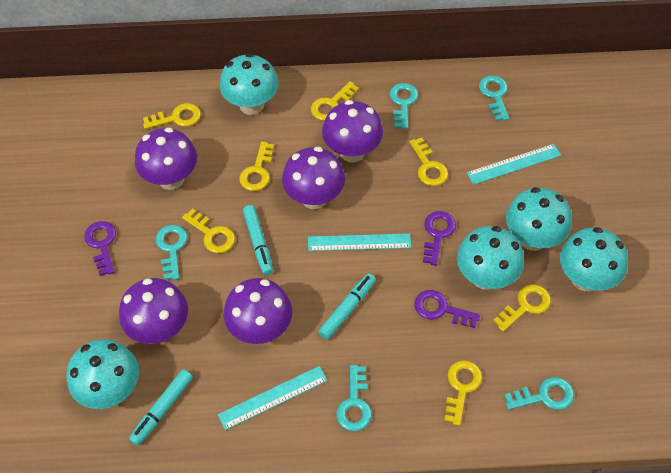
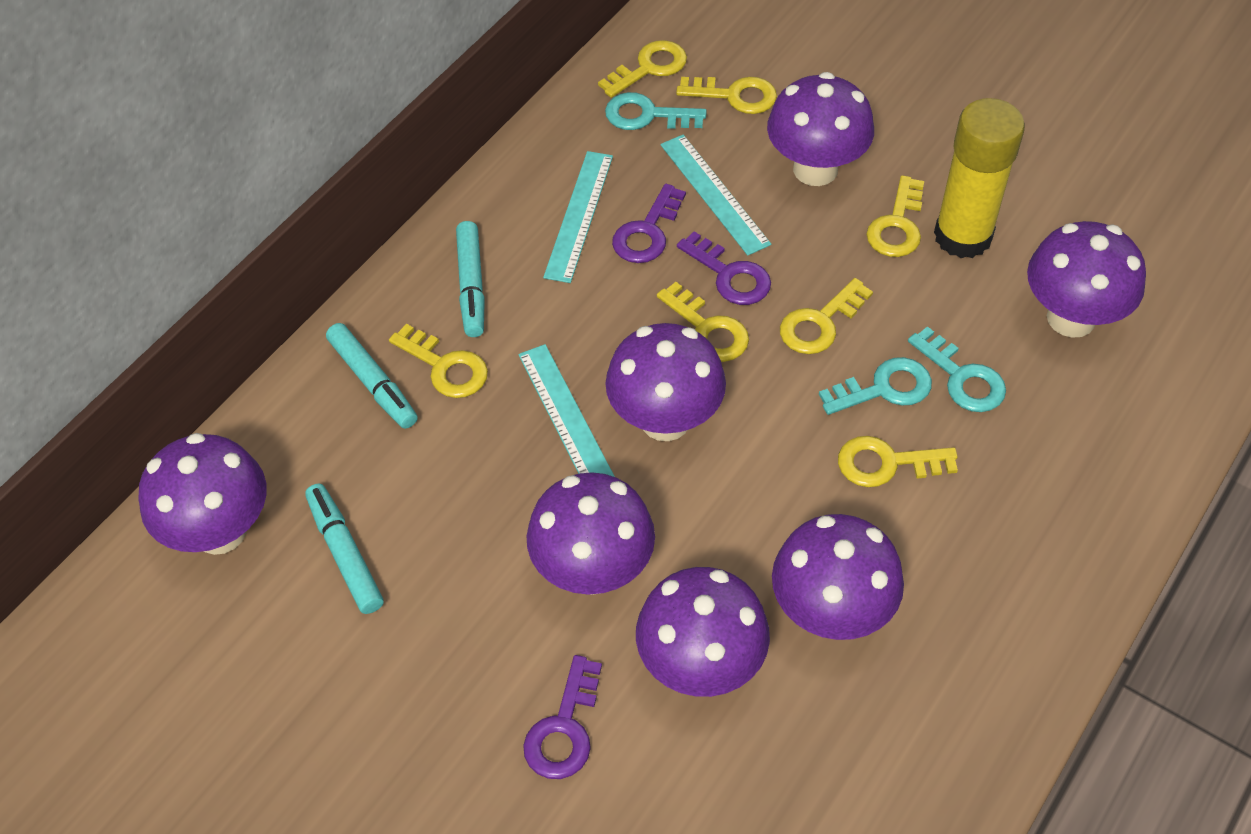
purple mushroom: [119,278,188,344] [135,127,197,190] [224,278,292,344] [282,147,345,209] [322,100,383,162] = 5 -> [138,433,267,555] [527,472,655,595] [605,323,726,441] [636,567,770,697] [767,72,874,186] [772,514,904,640] [1027,221,1146,338] = 7
turquoise key: [156,225,187,280] [336,365,372,431] [390,83,418,129] [479,75,509,121] [504,377,574,410] = 5 -> [605,92,707,130] [819,357,932,415] [908,326,1006,412] = 3
turquoise mushroom: [67,339,139,409] [220,53,279,115] [457,226,524,290] [506,187,572,251] [560,227,628,291] = 5 -> none = 0
yellow glue stick: none = 0 -> [934,98,1025,258] = 1

